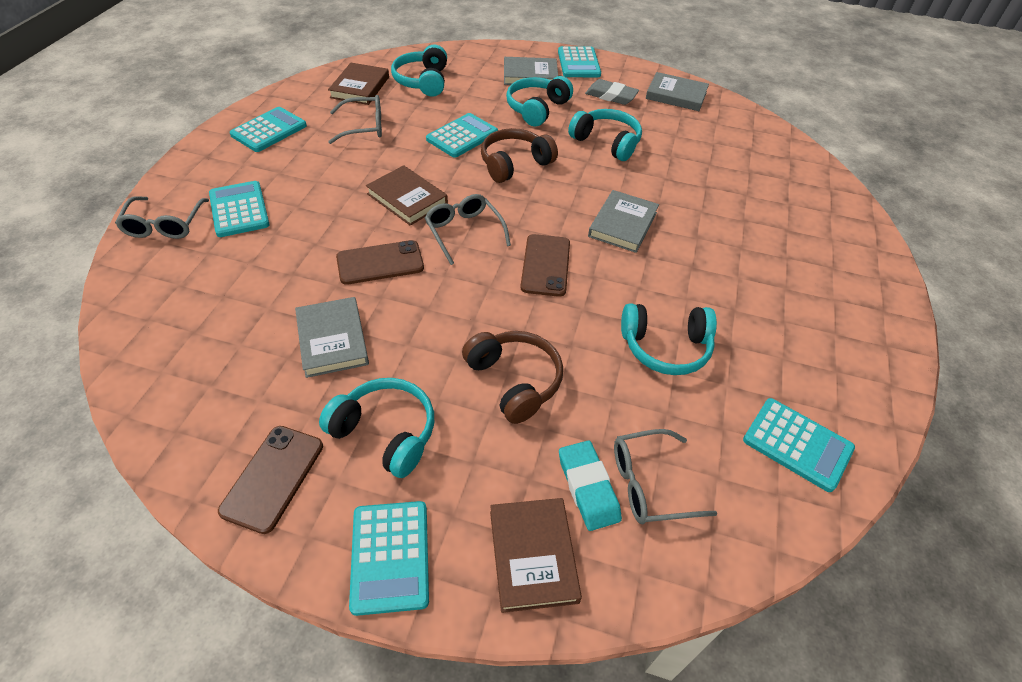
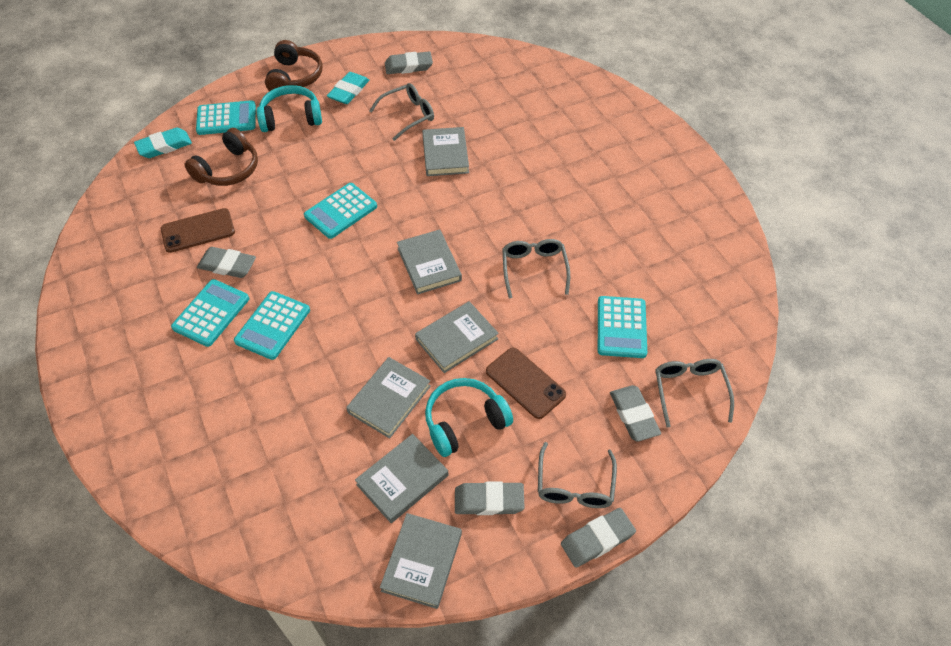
brown book: [328,63,389,105] [366,165,448,226] [490,498,582,613] = 3 -> none = 0
brown phone: [218,426,323,534] [336,240,424,285] [520,234,570,297] = 3 -> [161,208,235,253] [486,348,566,419] = 2
grey book: [295,297,369,378] [504,57,558,85] [588,190,659,253] [646,72,709,111] = 4 -> [346,357,431,439] [355,434,449,523] [380,513,462,609] [397,229,462,294] [415,301,499,373] [422,127,469,176] = 6
grey eraser: [585,79,639,105] = 1 -> [197,247,256,278] [385,51,433,74] [455,481,525,515] [561,508,636,568] [610,385,661,442] = 5
turquoise calculator: [209,181,270,237] [230,107,307,152] [349,501,429,616] [426,113,498,158] [558,46,601,77] [743,398,855,492] = 6 -> [171,279,249,347] [196,100,256,135] [234,291,310,360] [304,183,377,239] [598,296,647,358] = 5
turquoise eraser: [559,440,622,531] = 1 -> [134,128,192,158] [327,72,369,104] = 2
turquoise headphones: [319,378,434,478] [391,44,447,97] [506,76,573,126] [568,109,642,161] [621,303,717,375] = 5 -> [257,85,322,132] [425,378,513,457] = 2

